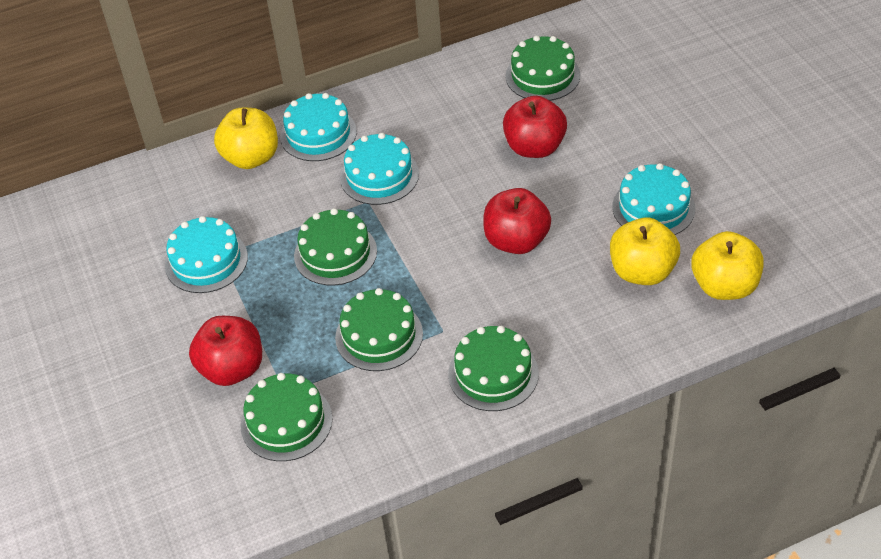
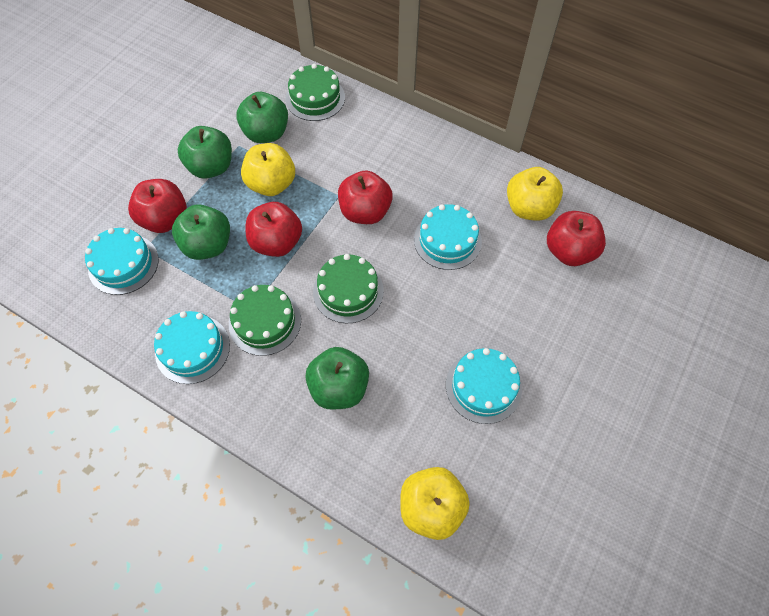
green apple: none = 0 -> [172,204,230,260] [178,126,232,179] [236,92,288,143] [305,347,369,410] = 4
green cake: [241,373,333,461] [294,208,377,286] [335,288,423,371] [448,326,539,411] [505,35,580,101] = 5 -> [229,285,301,356] [286,64,345,121] [313,254,384,323] = 3
red apple: [189,316,262,386] [483,188,551,254] [503,96,567,158] = 3 -> [128,179,187,233] [246,202,302,257] [338,171,393,224] [547,211,606,266] = 4

